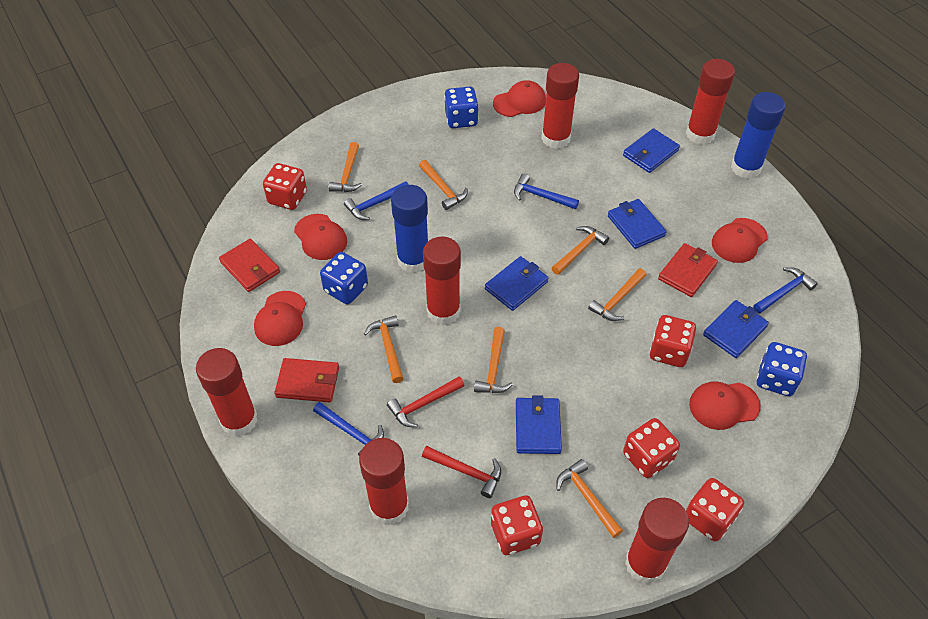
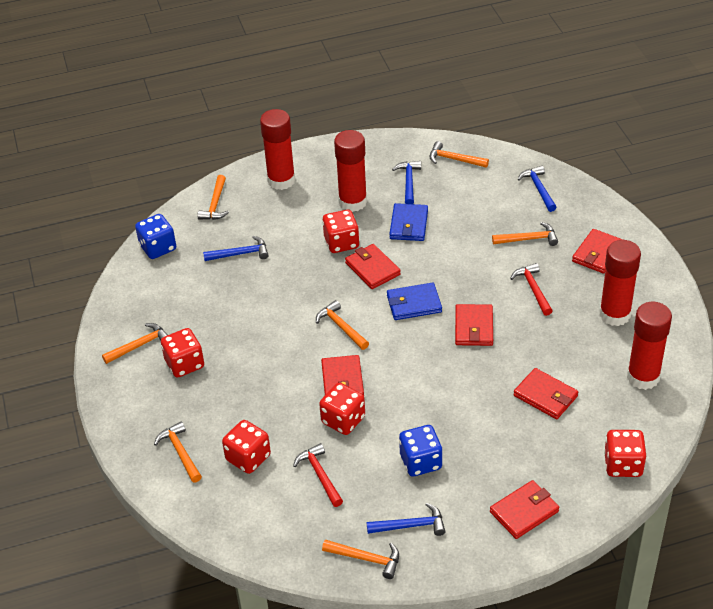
blue dice: [320,252,368,304] [444,87,479,128] [757,342,807,396] = 3 -> [135,214,176,259] [399,425,443,476] = 2
blue glue stick: [391,185,428,273] [731,92,785,179] = 2 -> none = 0
blue wallet: [485,256,548,311] [516,395,562,454] [608,199,667,249] [623,128,680,173] [703,300,769,358] = 5 -> [387,283,442,320] [389,203,428,241] = 2
red cap: [254,291,306,346] [294,214,347,260] [493,80,546,117] [689,381,761,430] [712,218,768,263] = 5 -> none = 0
red glue stick: [196,348,258,437] [359,438,409,525] [423,237,461,325] [541,63,579,149] [625,498,689,584] [686,59,735,145] = 6 -> [260,109,295,190] [334,130,367,212] [599,240,641,326] [627,302,672,390] = 4
red wallet: [219,239,280,292] [274,358,339,402] [658,243,718,297] = 3 -> [321,355,364,395] [345,244,401,289] [455,304,493,346] [490,480,559,539] [513,368,578,419] [572,229,623,273] = 6

